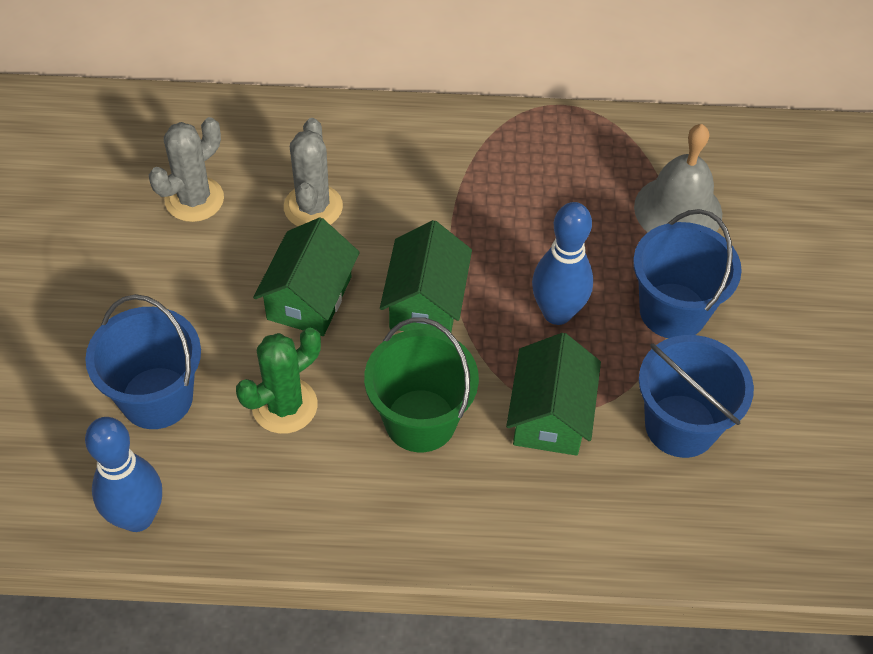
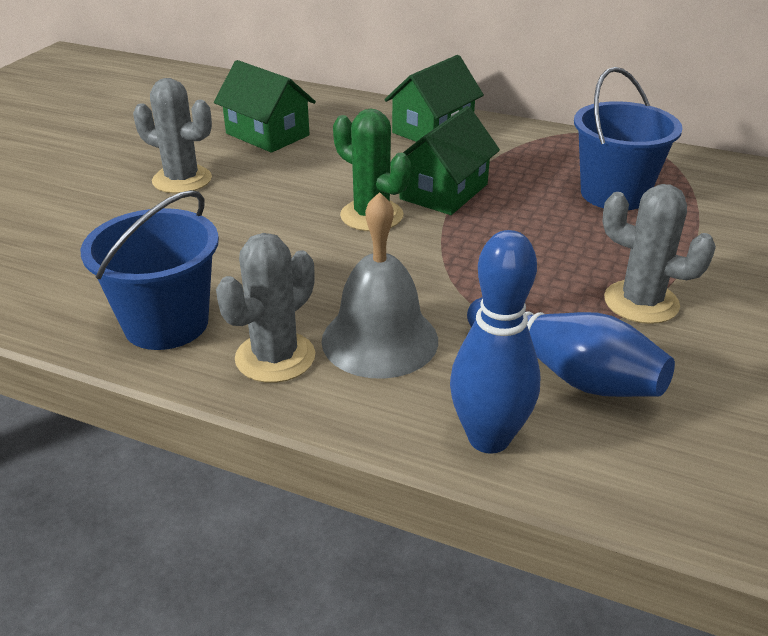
blue bucket: [85,294,201,429] [633,209,742,338] [639,335,754,458] = 3 -> [81,190,219,350] [574,67,683,210] = 2
green bucket: [364,318,479,452] = 1 -> none = 0
grey cactus: [149,117,224,222] [284,118,343,226] = 2 -> [133,78,212,193] [216,233,315,383] [602,184,716,324] = 3

